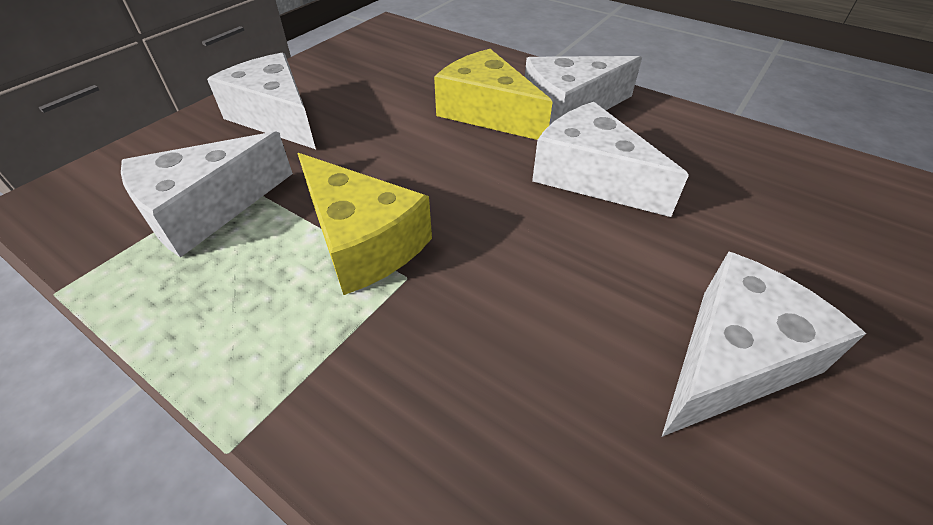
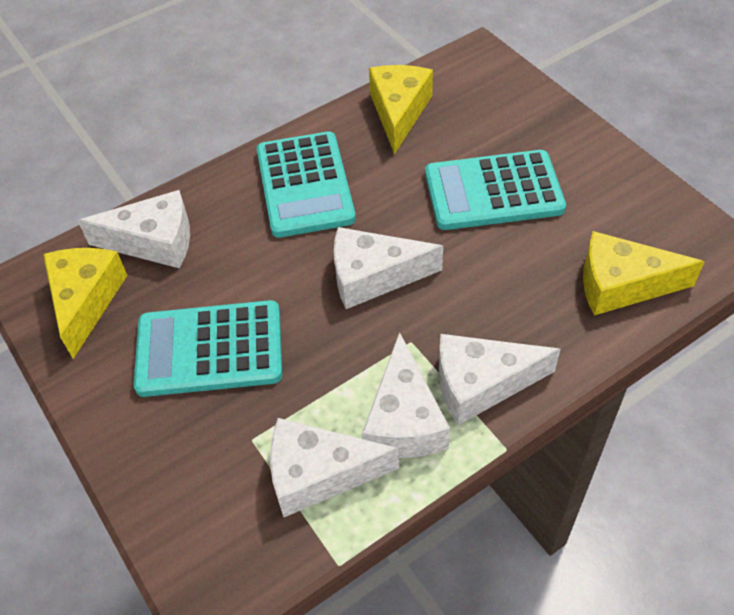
turquoise calculator: none = 0 -> [133,300,282,397] [257,131,356,238] [425,150,566,230] = 3
yellow cheese: [298,153,432,295] [434,49,553,140] = 2 -> [43,248,128,359] [369,65,433,154] [583,231,705,315] = 3

